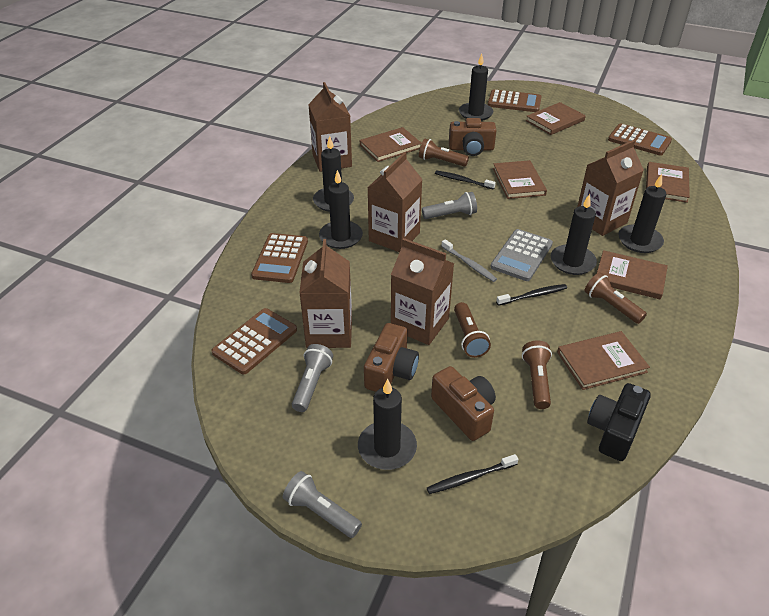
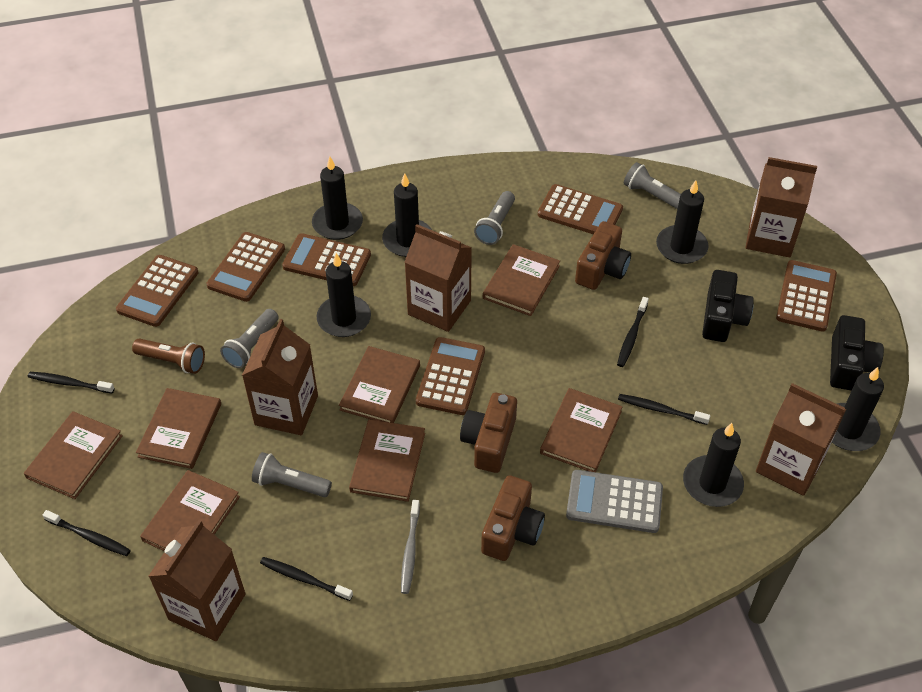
black camera: [587,383,651,461] = 1 -> [702,270,754,342] [830,315,884,391] = 2
black toothbrush: [427,454,519,494] [435,171,496,190] [496,284,567,306] = 3 -> [28,372,115,393] [42,510,131,556] [260,557,353,601] [617,297,649,367] [618,394,710,425] = 5
brown book: [360,127,422,162] [493,160,547,199] [526,102,586,135] [557,331,650,390] [597,250,668,300] [646,162,690,203] = 6 -> [24,411,123,499] [136,388,221,469] [140,470,240,551] [339,346,420,423] [349,419,425,502] [483,244,560,316] [540,388,623,472] = 7
brown calculator: [211,308,297,374] [251,233,308,283] [488,89,542,112] [608,123,672,156] = 4 -> [116,255,198,327] [207,232,285,302] [282,233,371,286] [416,337,485,415] [538,184,623,234] [776,260,837,332] = 6
brown flashlight: [419,139,469,167] [454,302,491,358] [522,340,552,409] [585,272,647,324] = 4 -> [132,338,205,374] = 1
grey flashlight: [283,471,362,538] [292,344,333,412] [422,192,477,219] = 3 -> [220,309,279,368] [252,452,332,497] [474,191,515,245] [624,162,681,209] = 4

